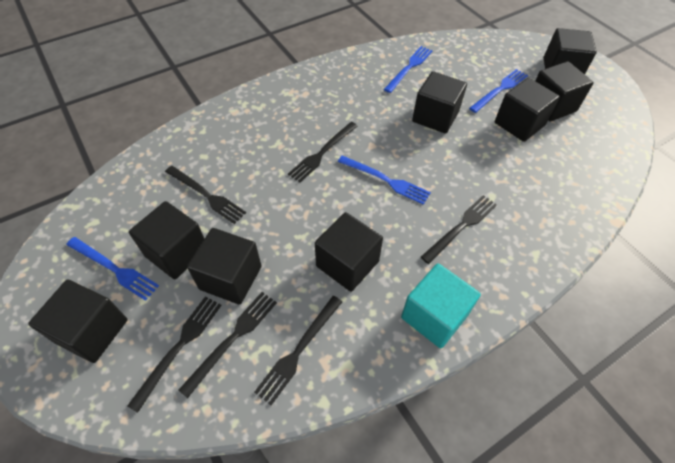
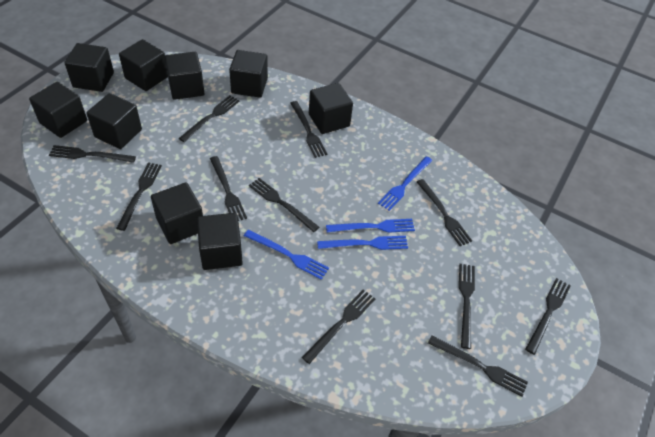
black cube: [28,279,128,363] [129,201,204,279] [187,228,262,305] [315,212,383,292] [412,71,467,134] [495,78,560,142] [535,61,594,122] [544,28,597,74] = 8 -> [29,82,87,138] [64,43,114,92] [86,93,142,149] [119,39,168,91] [151,182,203,244] [165,52,205,100] [197,213,243,270] [229,50,268,98] [309,83,353,134] = 9
black fork: [127,296,222,413] [165,166,246,224] [178,292,277,398] [254,296,342,405] [288,122,358,182] [421,195,497,264] = 6 -> [49,145,136,163] [116,162,162,231] [179,95,240,142] [210,156,247,221] [249,178,319,232] [290,101,327,158] [302,290,375,364] [417,179,472,246] [428,336,528,397] [459,264,475,349] [525,278,571,355] = 11
turquoise cube: [401,263,481,348] = 1 -> none = 0

